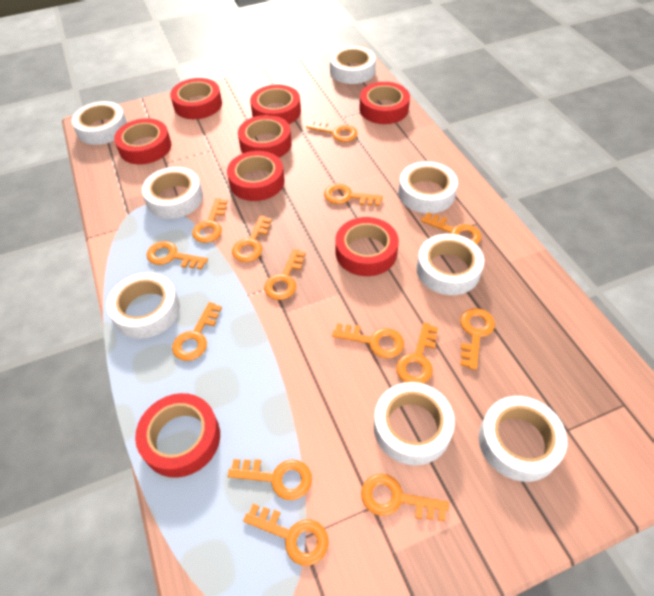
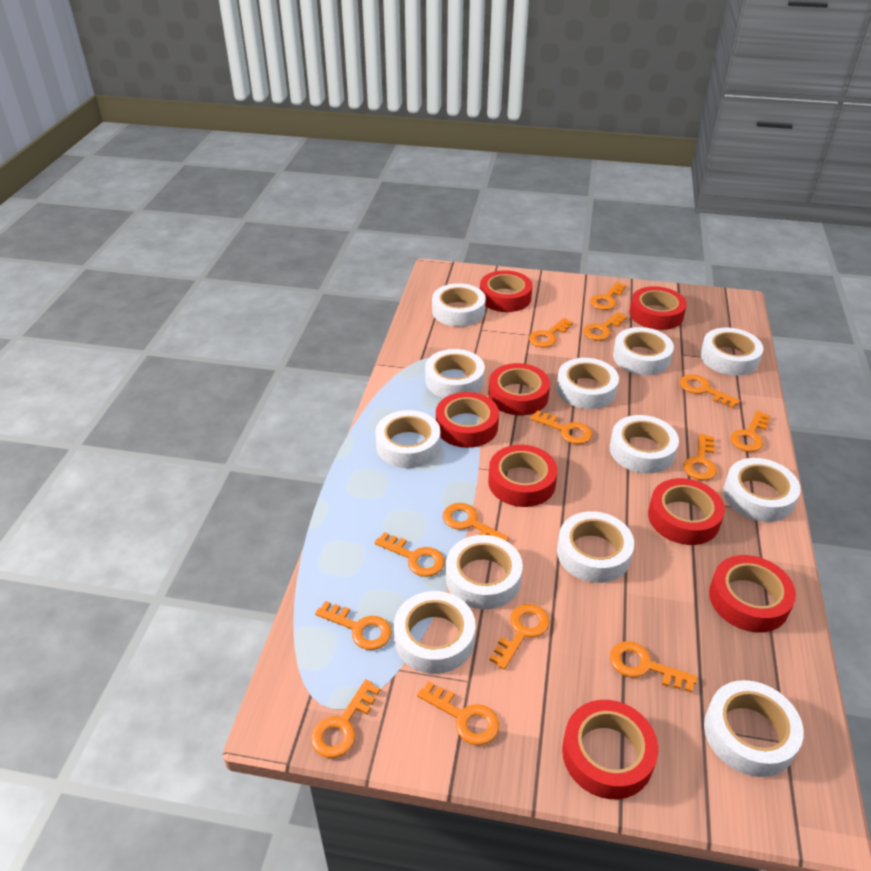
white tape: [71,101,128,145] [106,272,180,339] [142,167,203,219] [330,46,376,84] [373,382,455,465] [398,161,458,213] [416,233,484,295] [479,396,568,482] = 8 -> [375,410,440,468] [394,591,476,674] [425,349,485,398] [432,283,486,327] [446,535,523,609] [556,358,619,409] [557,511,634,583] [610,415,679,474] [613,327,674,375] [700,328,764,376] [704,680,804,777] [723,458,801,522] = 12

